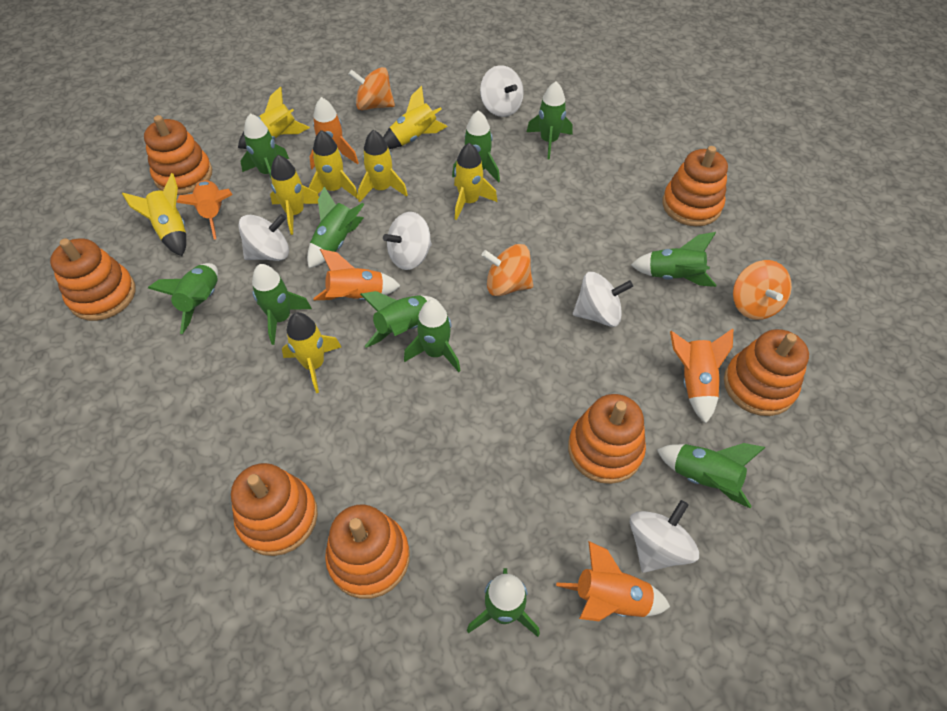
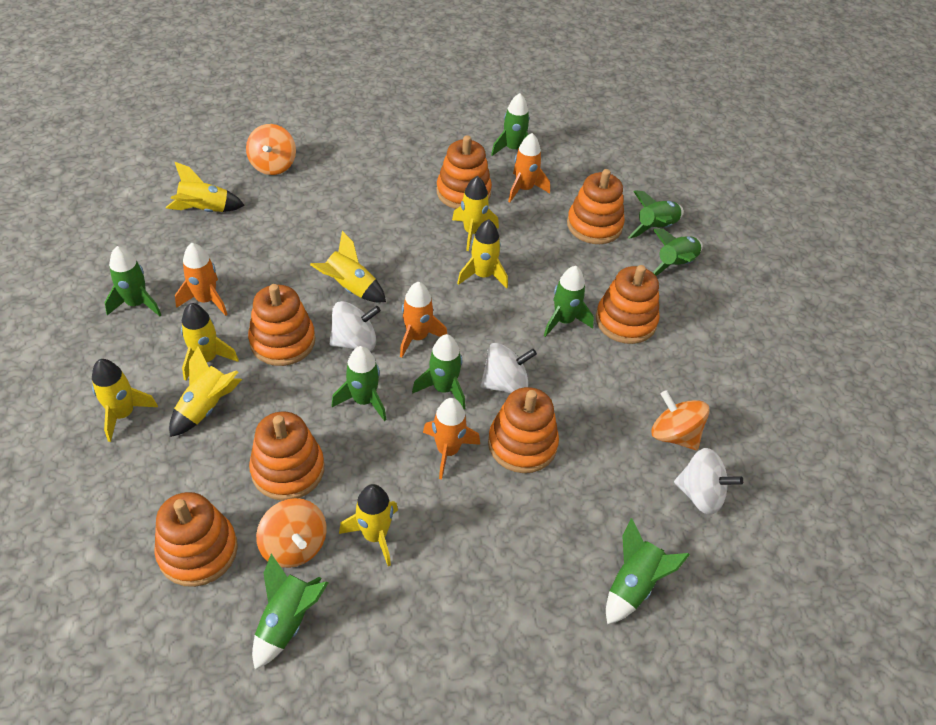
green rocket: [148,263,218,334] [240,113,289,180] [252,264,312,345] [307,186,364,268] [360,291,439,348] [404,300,461,372] [452,110,500,183] [467,568,540,637] [527,81,573,159] [631,232,716,287] [657,443,765,508] = 11 -> [104,246,161,316] [252,554,329,669] [332,346,386,421] [412,334,465,409] [491,93,529,156] [544,266,594,337] [606,518,690,624] [628,190,684,239] [653,228,703,276] = 9
orange rocket: [176,180,233,240] [310,97,359,169] [313,249,400,300] [556,541,670,621] [670,329,733,424] = 5 -> [175,243,228,316] [400,282,447,358] [423,398,480,479] [508,133,550,202] = 4
white spinning top: [238,214,289,261] [383,212,432,270] [480,65,524,117] [573,272,633,327] [630,500,699,573] = 5 -> [329,301,381,351] [480,343,537,394] [674,448,743,515] = 3

